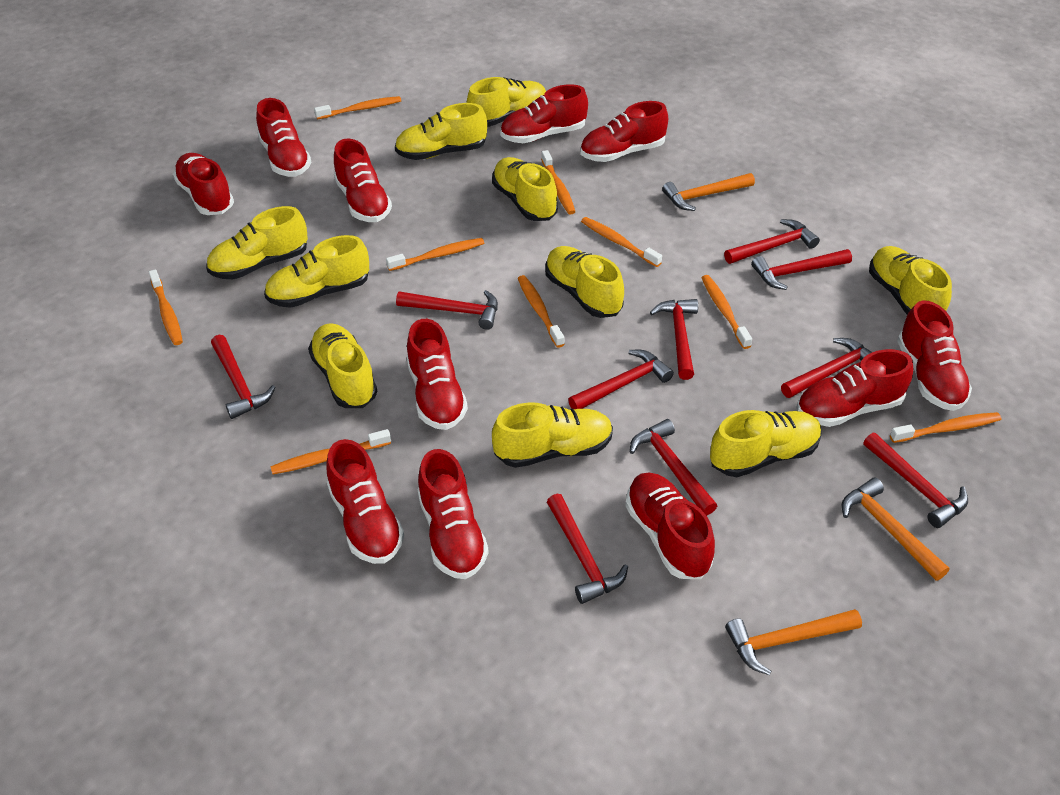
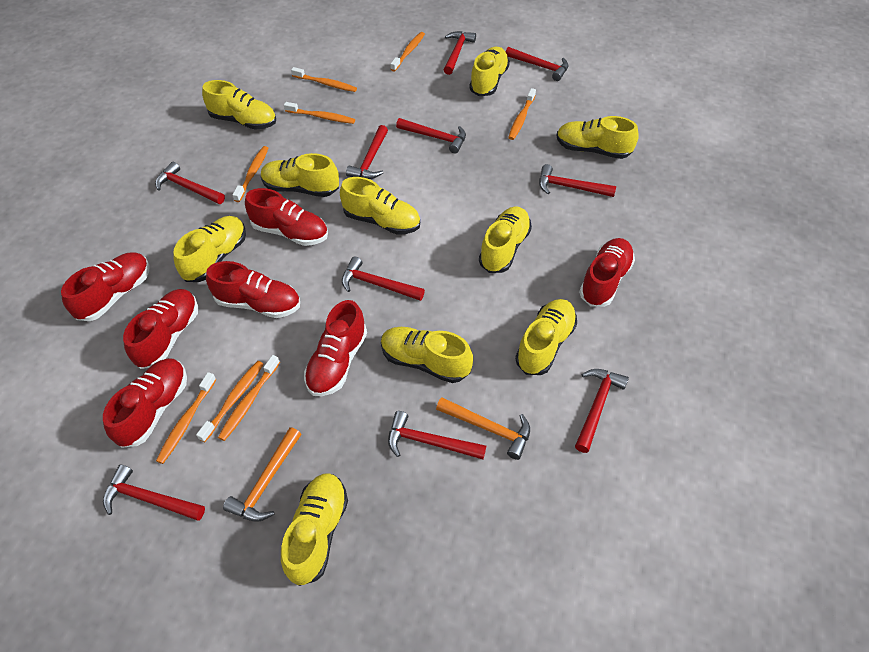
orange hammer: [662,173,755,211] [725,609,862,675] [842,478,950,581] = 3 -> [223,427,301,522] [436,397,530,460] = 2
orange toothbrush: [149,269,183,345] [270,429,391,474] [314,96,401,119] [386,238,484,271] [518,275,565,348] [541,150,575,215] [581,217,662,267] [702,275,752,349] [890,412,1001,443] = 9 -> [156,372,216,464] [196,361,264,442] [218,355,280,441] [232,146,269,202] [284,102,355,124] [291,67,357,92] [390,32,425,71] [508,88,536,140] = 8
red shoe: [173,153,234,215] [256,98,311,177] [327,439,404,564] [334,138,392,222] [407,319,468,430] [417,449,489,579] [500,84,588,143] [580,101,668,162] [625,473,715,579] [797,349,913,427] [897,300,972,411] = 11 -> [61,252,150,321] [103,358,187,448] [123,289,198,369] [206,261,300,318] [245,188,328,246] [304,300,367,396] [579,238,635,307] = 7

